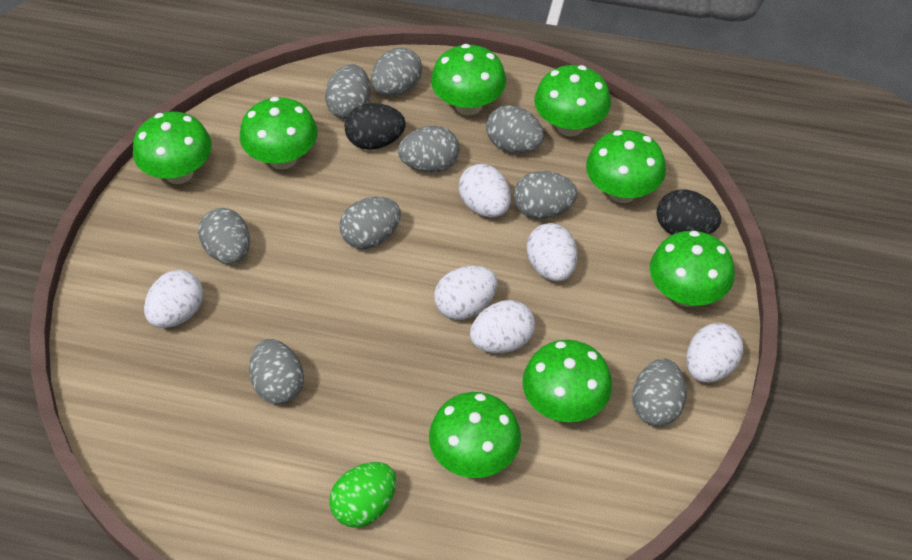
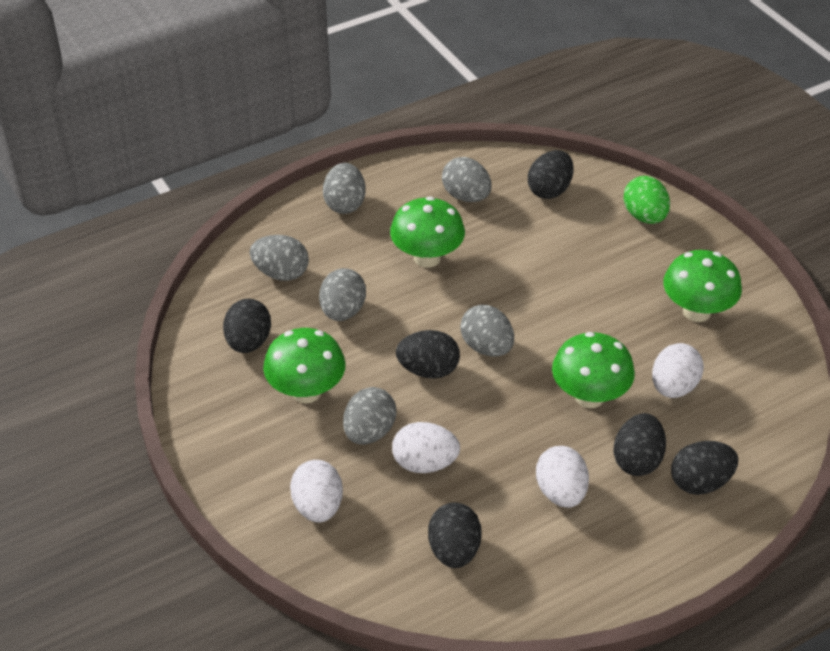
black egg: [345,103,406,150] [656,190,721,235] = 2 -> [223,299,271,353] [396,330,460,378] [428,502,482,568] [528,150,574,199] [614,413,666,476] [671,441,738,495] = 6
green mushroom: [133,112,212,184] [240,97,318,170] [429,392,521,478] [431,44,506,115] [522,340,612,422] [534,65,611,136] [586,130,666,203] [650,231,735,307] = 8 -> [263,328,346,403] [390,196,465,268] [552,332,635,408] [663,250,742,322] = 4
grey egg: [198,208,250,264] [249,339,304,405] [325,64,371,119] [339,197,401,249] [371,48,422,96] [398,126,460,173] [486,105,544,153] [513,171,578,219] [632,358,687,426] = 9 -> [250,235,309,281] [319,268,366,321] [323,163,366,214] [343,387,396,444] [442,157,492,202] [460,305,514,356] = 6
white egg: [144,270,203,328] [434,266,497,320] [459,164,511,218] [470,300,535,353] [527,223,577,282] [686,323,743,383] = 6 -> [290,460,343,523] [392,422,460,473] [536,446,589,508] [652,343,704,398] = 4

